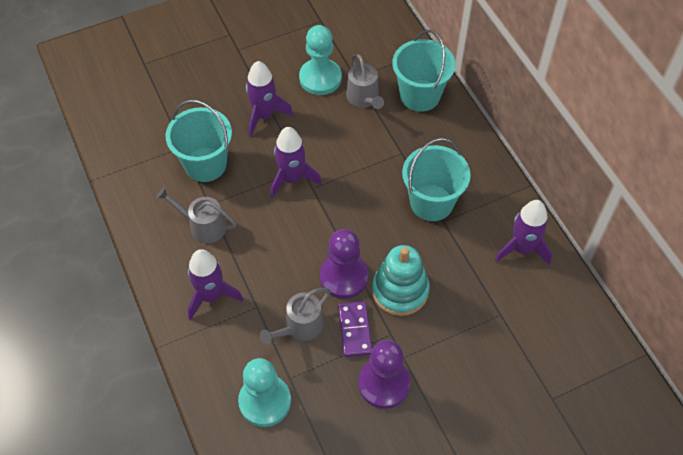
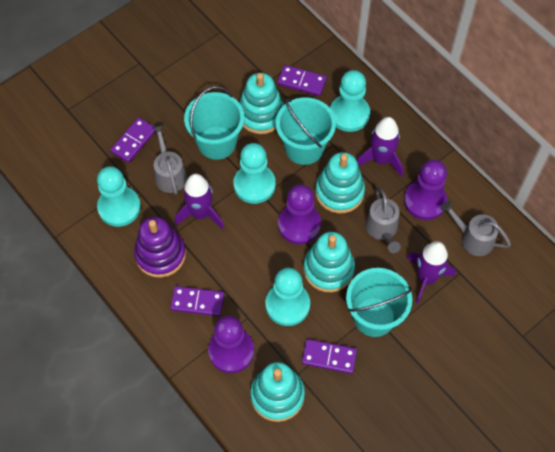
purple domino: [338,301,372,357] = 1 -> [110,117,156,163] [170,286,224,316] [277,65,327,96] [302,339,357,374] = 4
purple pawn: [320,229,368,299] [358,340,410,409] = 2 -> [208,316,254,373] [278,184,321,245] [404,160,447,220] = 3
purple rocket: [188,249,244,320] [246,61,293,136] [270,127,322,198] [495,200,552,265] = 4 -> [175,174,224,229] [357,117,403,177] [407,241,456,304] = 3
purple stacking toy: none = 0 -> [134,217,186,278] = 1
turquoise pawn: [238,358,291,427] [299,25,342,95] = 2 -> [97,166,141,227] [233,143,276,204] [265,268,310,326] [330,70,370,132] = 4
turquoise stacking toy: [372,245,430,316] = 1 -> [239,73,284,134] [250,362,305,422] [304,232,355,292] [315,152,365,214] = 4

